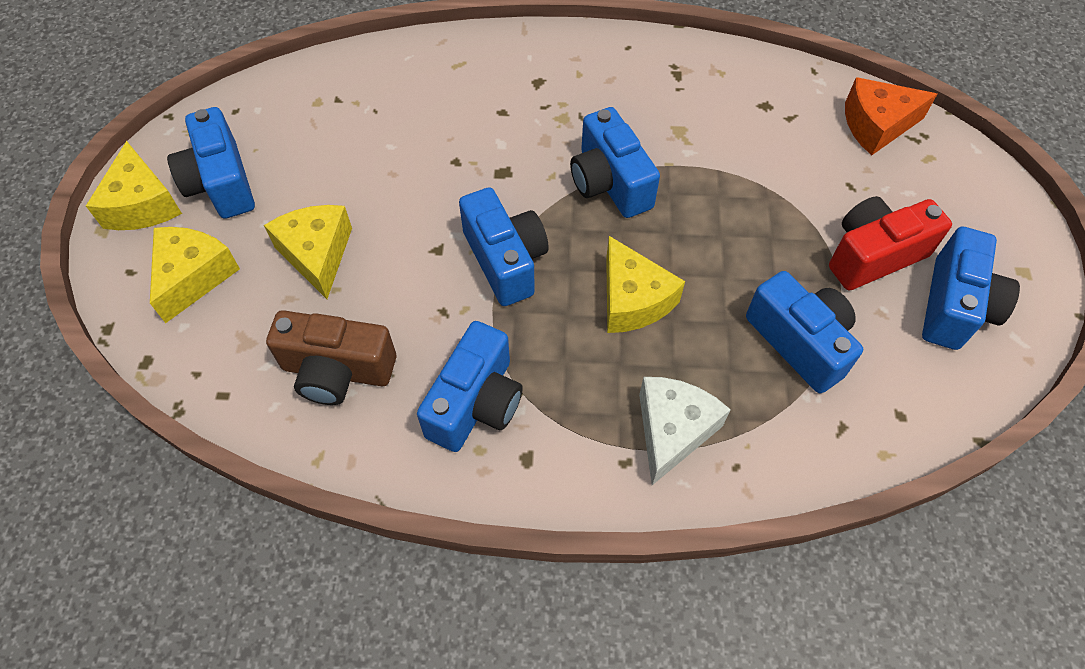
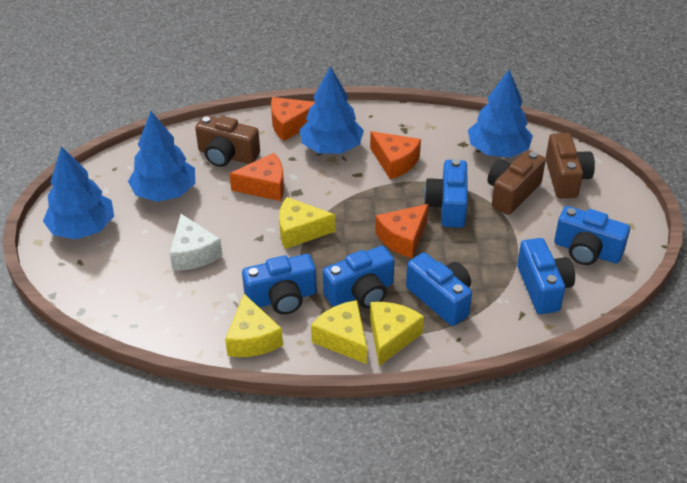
blue tree: none = 0 -> [43,146,114,239] [128,111,195,202] [300,67,364,154] [468,70,533,158] = 4
brown camera: [266,310,396,405] = 1 -> [195,115,260,167] [487,150,546,215] [546,133,595,198] = 3
orange cheese: [845,77,937,155] = 1 -> [229,153,284,201] [271,97,315,141] [370,131,421,179] [375,204,428,258] = 4
red camera: [829,196,952,290] = 1 -> none = 0

